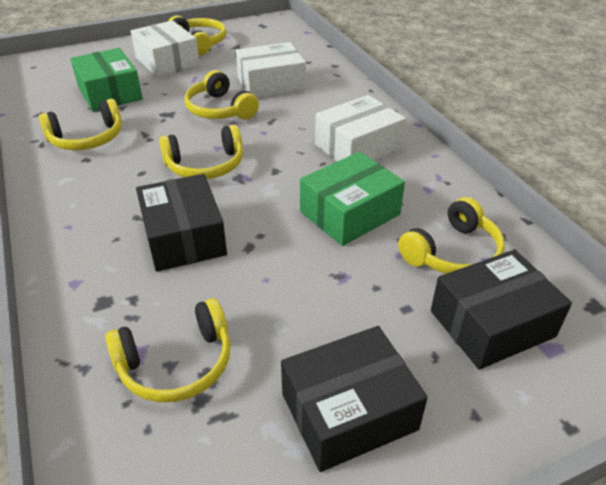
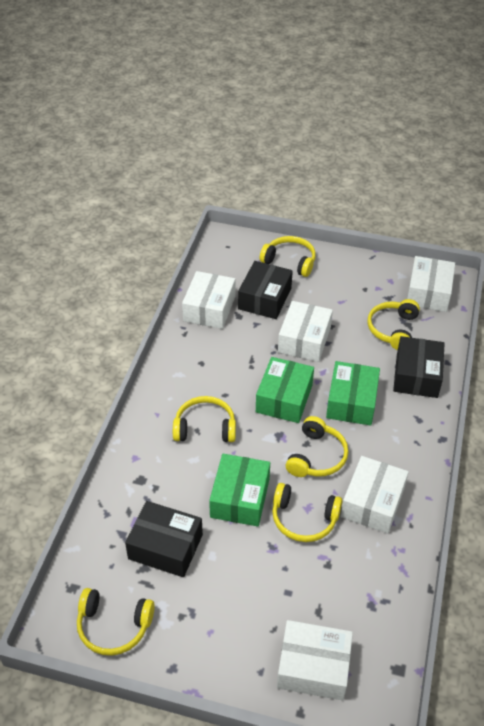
green box: [70,48,143,112] [300,152,405,246] = 2 -> [209,454,270,527] [256,357,314,423] [326,361,380,425] = 3
white box: [131,20,200,77] [236,42,306,99] [315,95,406,161] = 3 -> [182,271,235,329] [277,620,353,700] [278,301,333,362] [341,456,409,534] [407,256,455,312] = 5

